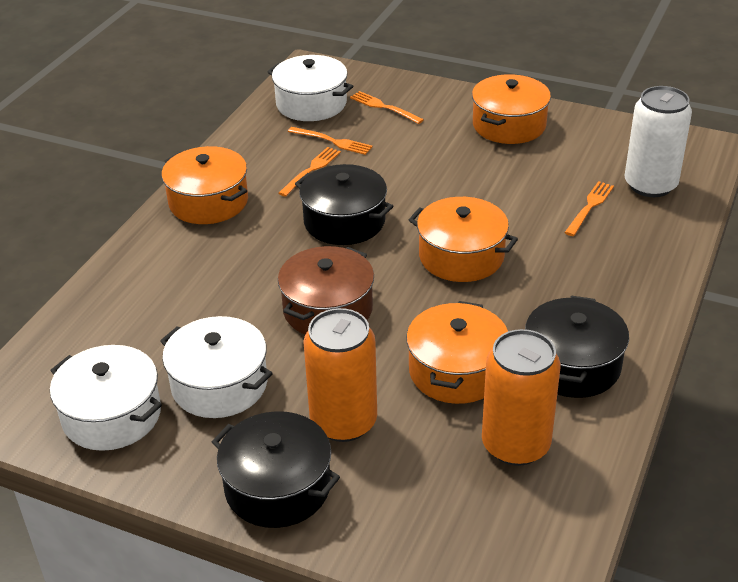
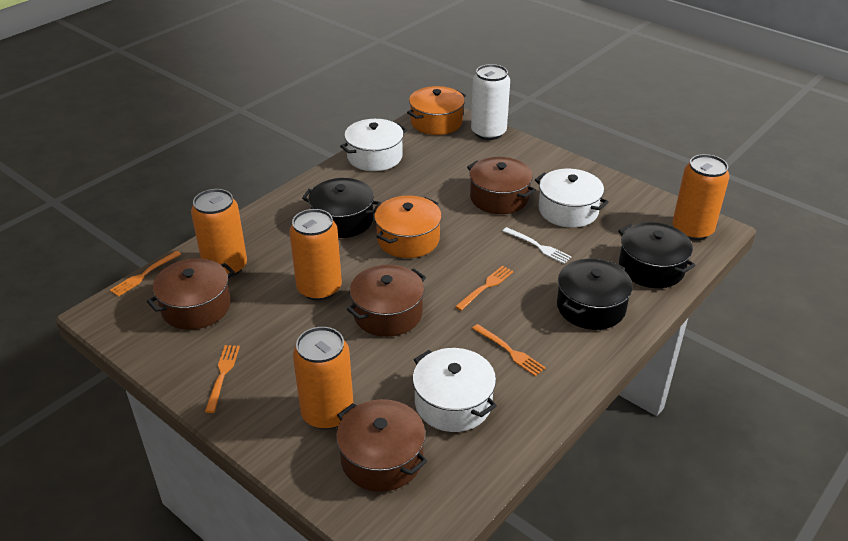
brown pot: [278,246,374,335] = 1 -> [147,258,235,330] [336,399,427,492] [347,265,426,337] [467,157,536,214] = 4
orange can: [303,308,377,442] [482,329,560,466] = 2 -> [191,189,247,277] [289,209,342,301] [293,327,353,430] [672,154,729,240] = 4
orange pot: [162,146,248,224] [406,301,508,404] [409,197,518,282] [472,74,551,144] = 4 -> [374,196,442,258] [407,86,466,135] = 2
white fork: none = 0 -> [503,227,572,264] = 1

